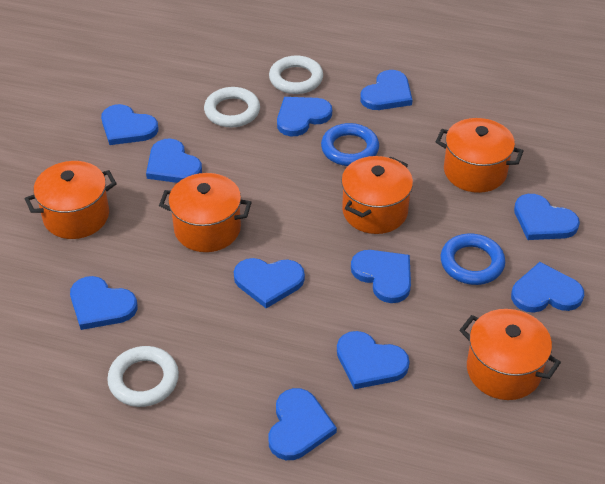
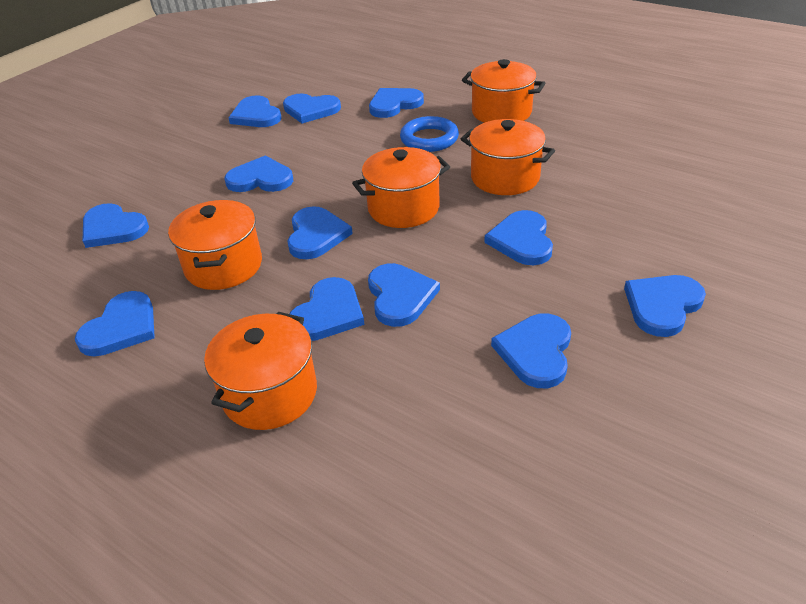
blue heart: [70,276,138,330] [101,104,158,145] [146,139,202,183] [234,258,305,308] [268,388,337,460] [277,97,332,136] [337,331,410,389] [351,250,411,303] [360,70,412,110] [511,262,584,313] [514,194,580,240] = 11 -> [75,291,155,357] [83,203,149,248] [224,156,293,192] [228,95,282,127] [283,94,341,123] [287,206,353,259] [290,277,365,341] [368,263,440,327] [369,88,424,118] [484,210,553,265] [491,313,571,388] [624,275,706,337] = 12
blue ring: [321,123,379,166] [441,233,505,285] = 2 -> [400,116,459,152] = 1
white ring: [107,346,179,407] [204,87,260,128] [269,55,323,94] = 3 -> none = 0

